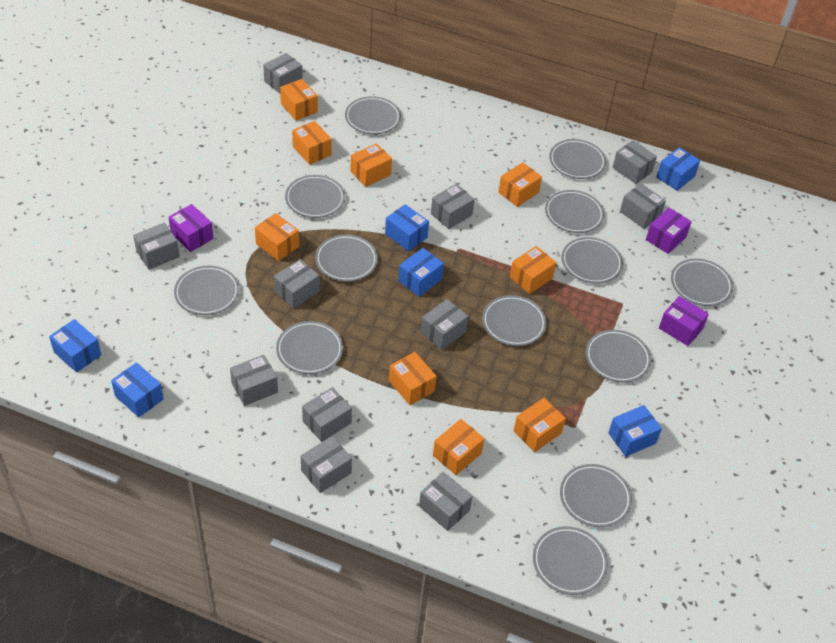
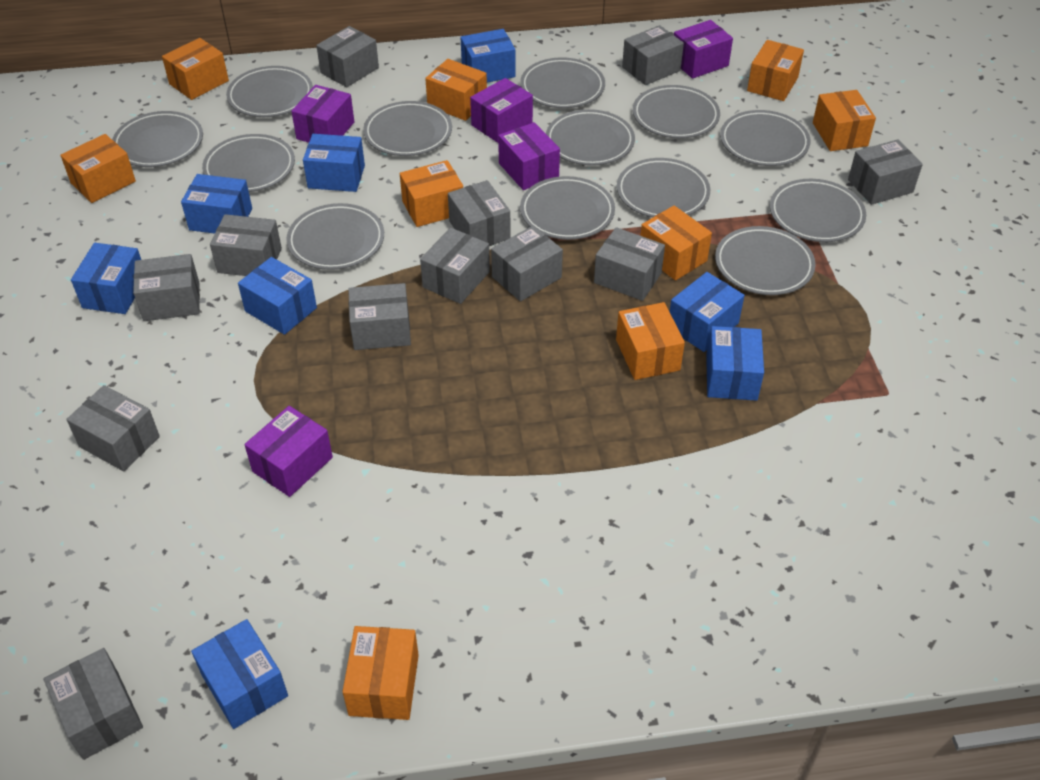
blue box: [49,319,101,373] [111,362,164,417] [385,204,429,251] [398,248,444,297] [608,405,662,457] [656,147,700,191] = 6 -> [71,243,141,314] [181,174,252,234] [191,619,288,729] [238,257,317,335] [303,134,365,192] [461,29,515,83] [669,272,745,352] [706,326,764,401] = 8
grey box: [133,223,180,270] [230,355,278,406] [263,53,303,93] [274,259,320,309] [301,436,352,493] [302,387,352,442] [419,472,473,531] [421,299,468,350] [431,184,475,229] [612,140,657,184] [620,183,666,229] = 11 -> [44,648,143,760] [66,385,160,471] [133,254,200,321] [210,214,282,276] [316,26,379,87] [348,283,411,350] [420,228,490,304] [448,180,511,246] [491,226,563,301] [594,227,665,301] [622,25,684,85] [848,140,923,205] = 12
purple box: [168,204,214,252] [646,208,692,254] [659,296,709,346] = 3 -> [244,406,333,497] [291,85,354,143] [470,78,533,143] [498,122,560,190] [674,20,733,79] = 5

